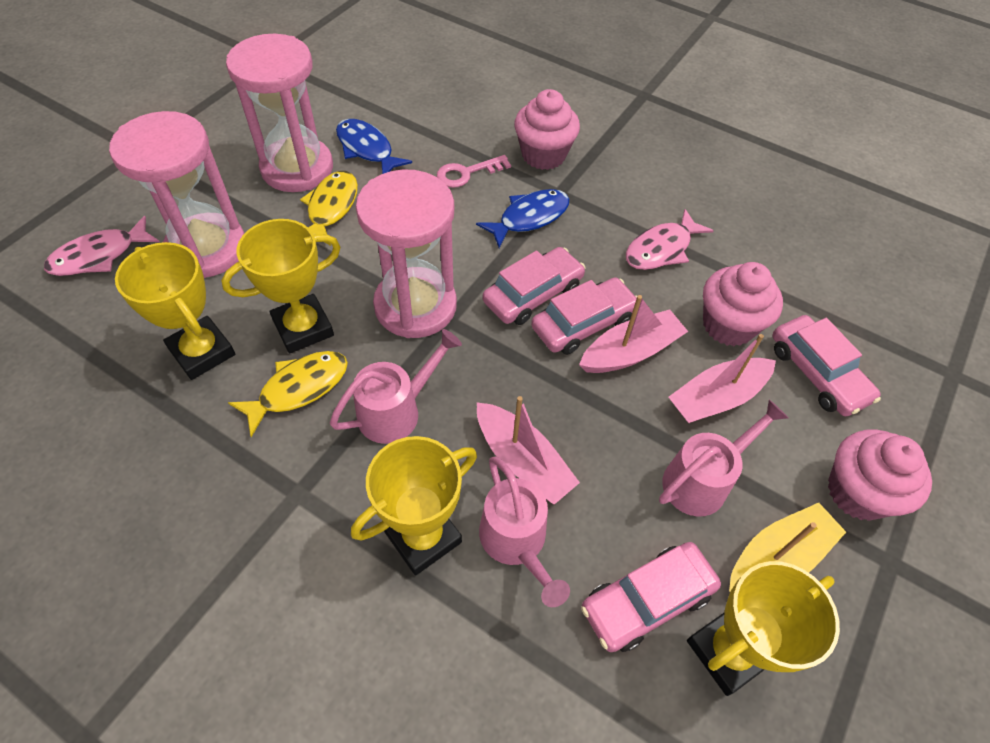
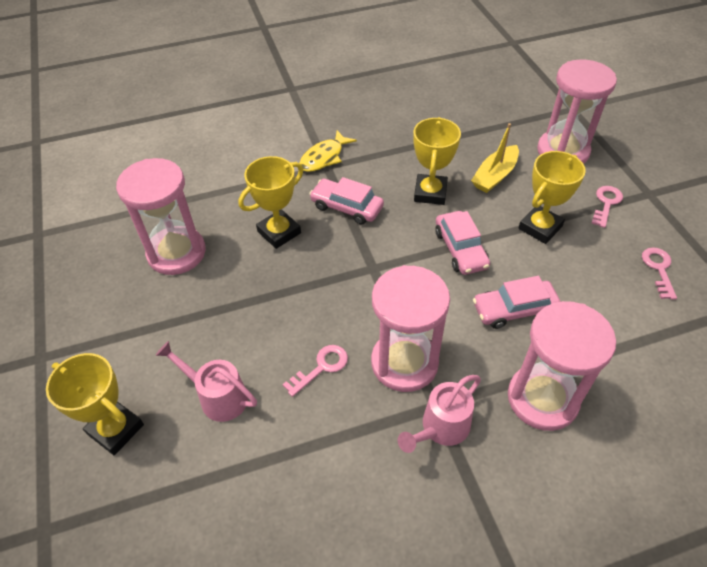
blue fish: [336,119,412,174] [476,189,570,248] = 2 -> none = 0
pink boat: [477,396,580,505] [579,295,688,373] [669,334,776,423] = 3 -> none = 0
pink car: [483,247,585,325] [531,277,637,355] [581,542,721,652] [772,315,881,416] = 4 -> [309,177,384,225] [435,211,490,275] [473,276,561,329] = 3
pink cupcake: [514,89,580,170] [703,262,783,346] [828,429,932,521] = 3 -> none = 0
pink fish: [44,216,160,276] [626,209,714,270] = 2 -> none = 0
pink hourglass: [109,111,244,278] [226,34,333,192] [356,170,457,338] = 3 -> [116,158,206,275] [371,265,450,392] [508,301,616,431] [537,59,617,164] = 4
pink key: [437,155,511,188] = 1 -> [283,345,348,397] [591,186,623,228] [642,247,677,300] = 3
pink watering can: [330,329,462,444] [479,456,570,607] [659,400,789,517] = 3 -> [156,341,257,422] [398,375,481,453] = 2
yellow fish: [228,351,348,437] [300,171,358,246] = 2 -> [300,130,357,172] = 1

